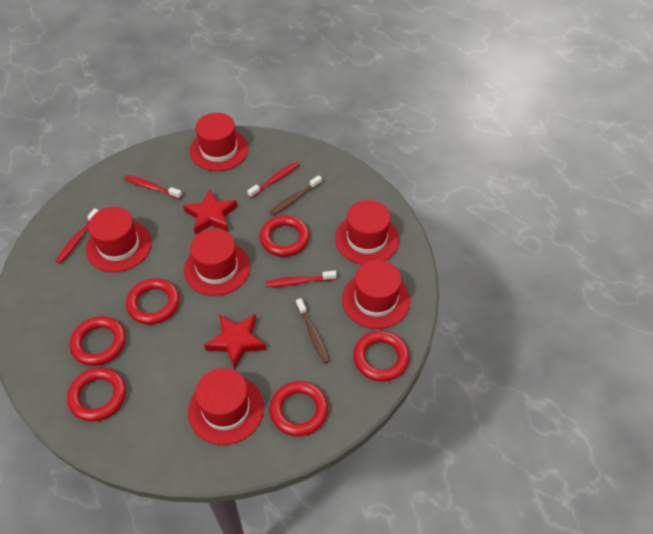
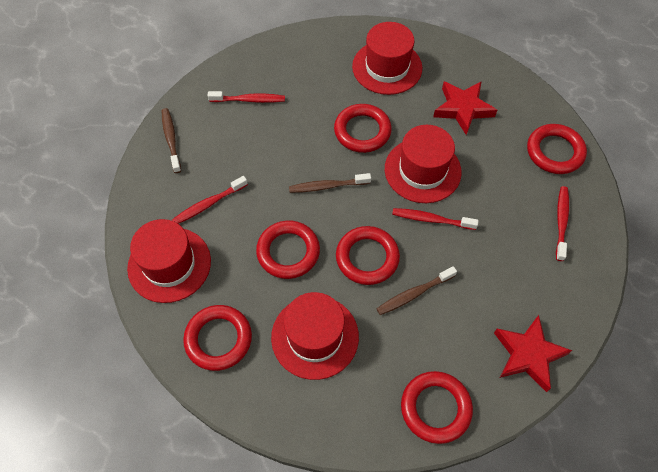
brown toothbrush: [269,175,322,216] [296,298,330,364] = 2 -> [162,108,181,173] [289,173,371,193] [376,266,457,315] = 3
red hat: [86,207,152,272] [184,229,250,296] [188,368,264,445] [190,113,248,171] [335,200,399,264] [342,260,410,329] = 6 -> [127,219,211,303] [271,292,359,380] [352,22,422,95] [385,125,462,203] = 4

